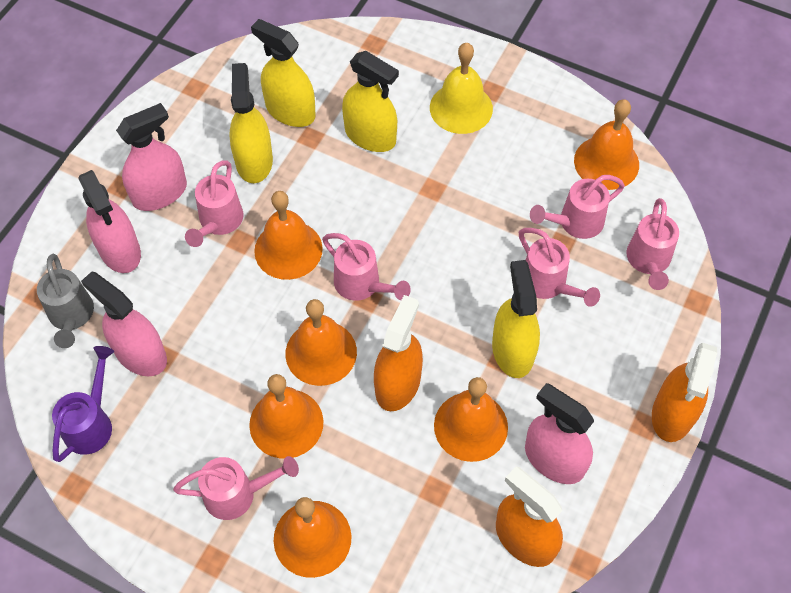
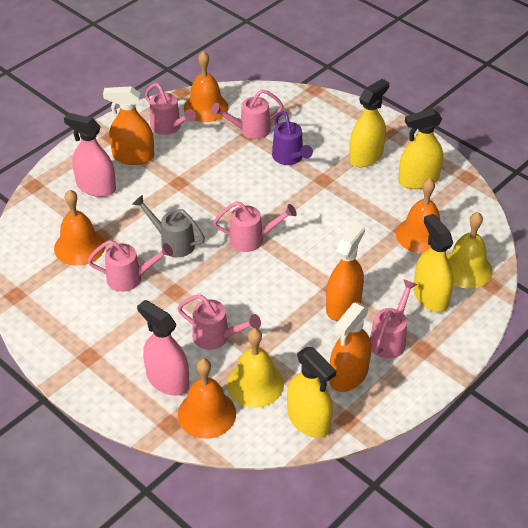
orange bell: [249,374,323,459] [254,191,323,280] [273,497,352,578] [285,299,357,386] [434,377,508,462] [574,99,639,190] = 6 -> [54,190,105,266] [178,358,236,439] [184,51,229,122] [396,178,440,254] = 4
pink spray bottle: [78,170,141,273] [81,271,167,376] [116,103,187,211] [525,383,594,484] = 4 -> [64,113,116,197] [137,300,189,396] = 2
yellow bell: [430,43,493,134] = 1 -> [227,328,284,408] [446,212,493,289] = 2

